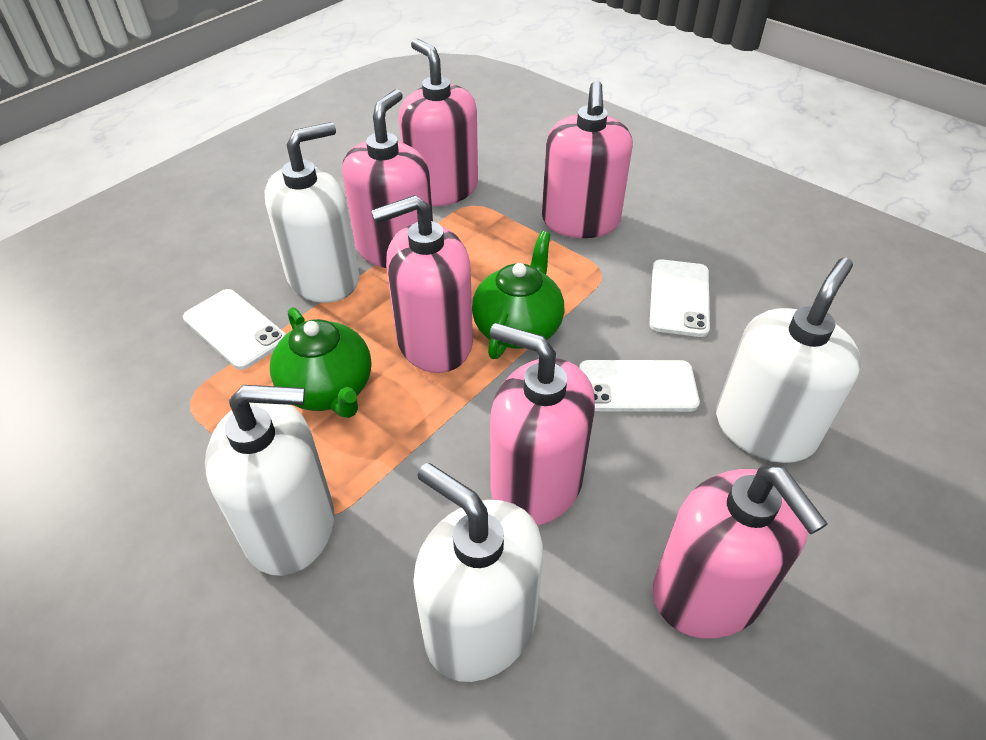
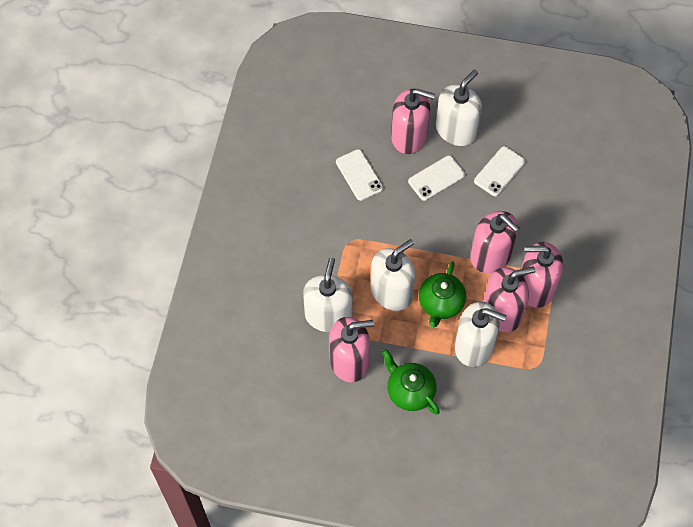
pink soap dispenser: [342,89,433,268] [371,195,473,373] [399,39,478,206] [490,323,595,525] [542,81,633,238] [653,465,828,638] = 6 -> [329,317,374,383] [391,89,435,154] [471,211,520,273] [483,266,535,332] [521,242,563,308] = 5

